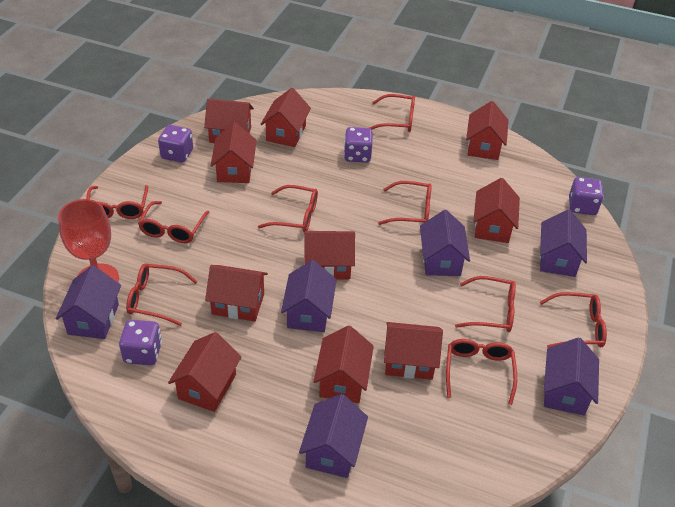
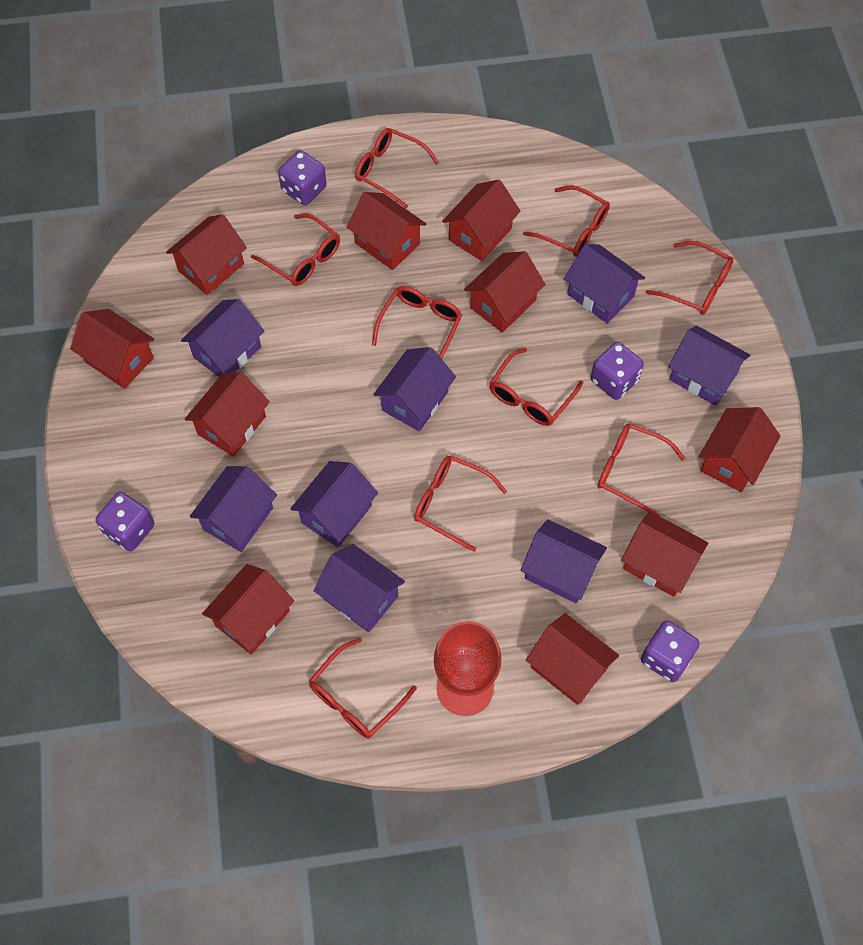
purple house: [56,265,121,339] [281,260,337,332] [299,394,368,478] [420,210,470,276] [540,209,587,277] [544,337,599,416] = 6 -> [181,299,265,377] [190,466,277,552] [290,461,378,547] [314,544,405,632] [373,347,456,432] [521,519,607,603] [564,244,645,323] [668,326,750,406] = 8

